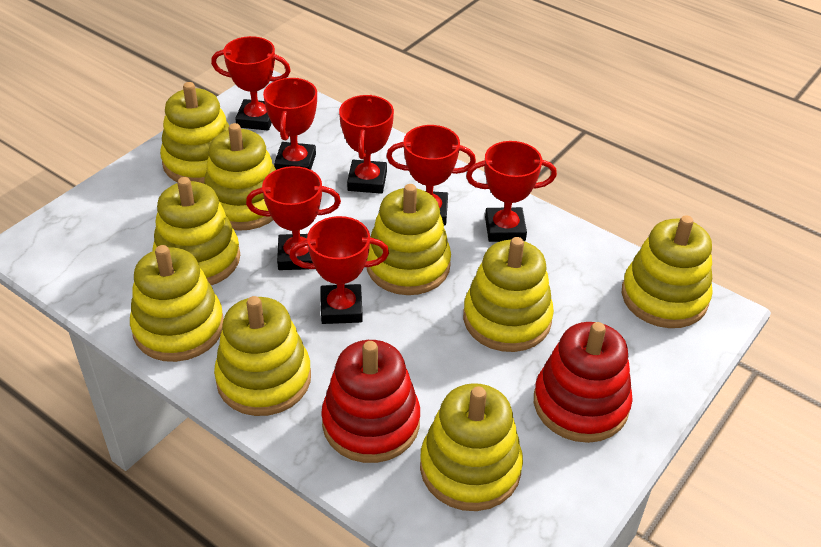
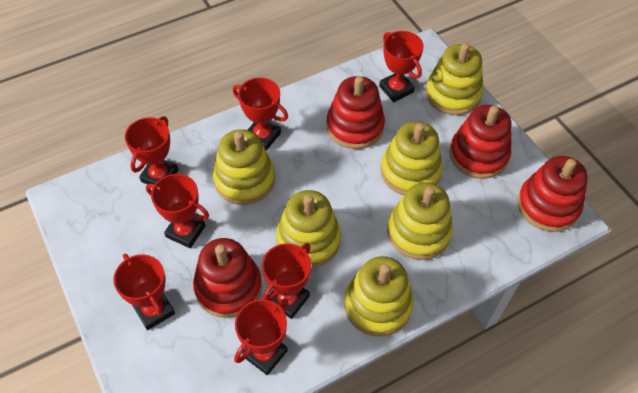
red stacking toy: [321,340,420,463] [534,322,633,443] = 2 -> [193,238,262,318] [326,76,385,149] [449,105,512,179] [518,156,588,232] = 4
yellow stacking toy: [130,245,224,362] [152,177,240,285] [160,82,230,184] [204,123,276,231] [214,296,311,416] [367,184,451,295] [420,383,523,511] [463,237,554,352] [622,215,713,328] = 9 -> [213,129,275,205] [276,190,341,268] [344,256,413,337] [380,121,442,195] [387,182,453,260] [425,43,483,115] = 6

